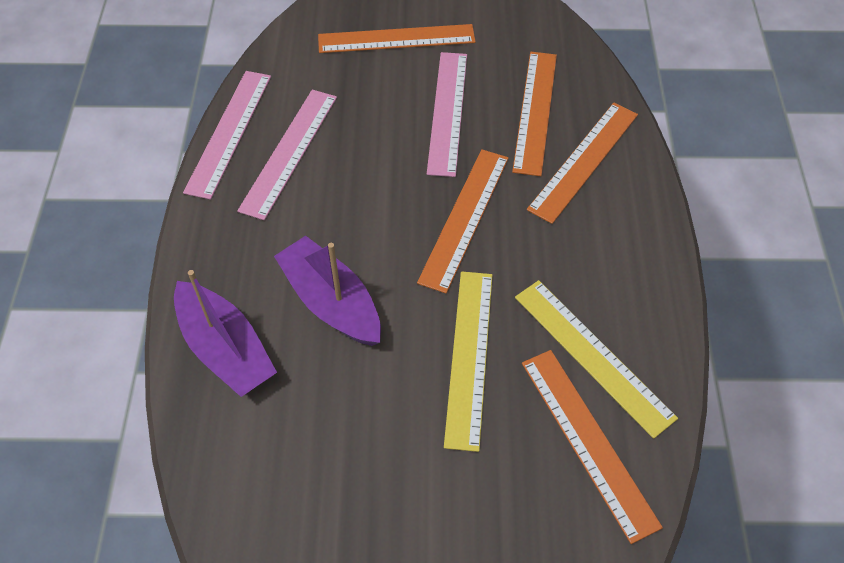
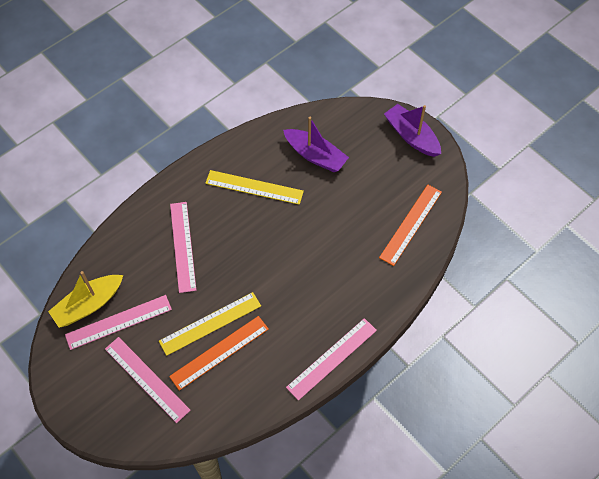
orange ruler: [318,24,476,53] [417,149,509,293] [512,52,557,176] [522,350,663,544] [527,103,638,224] = 5 -> [169,316,269,391] [379,184,442,266] = 2
pink ruler: [183,71,271,200] [237,90,337,220] [427,52,467,177] = 3 -> [65,295,172,350] [105,337,190,423] [170,202,196,293] [286,318,377,401] = 4
yellow boat: none = 0 -> [48,271,123,328] = 1

